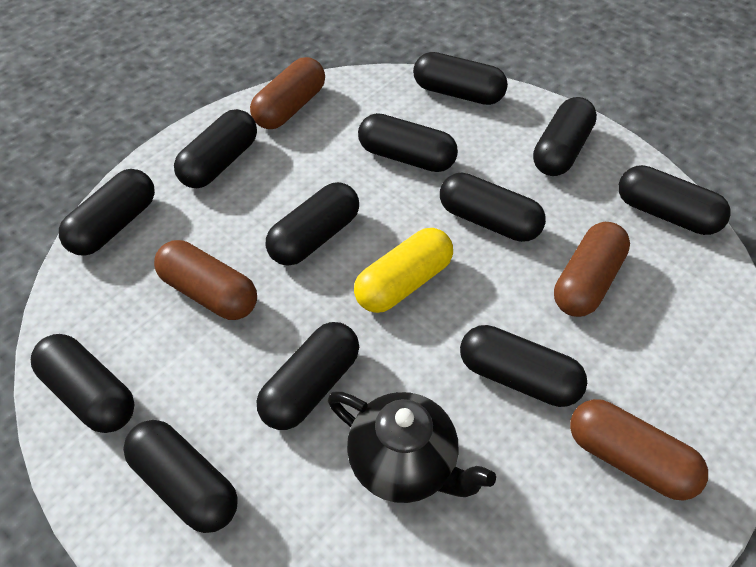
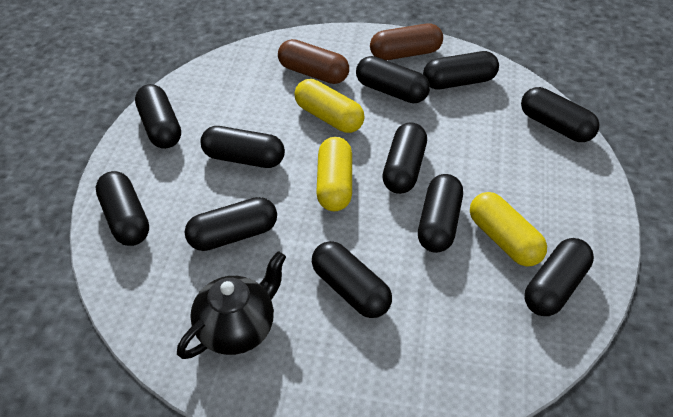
black capsule: [31,334,135,433] [59,169,155,256] [123,420,238,533] [174,109,257,188] [257,322,359,430] [266,182,359,266] [358,113,458,172] [413,52,508,105] [440,172,546,242] [460,325,587,407] [533,97,597,176] [618,165,731,235] = 12 -> [96,171,149,246] [135,84,181,149] [185,197,277,251] [200,126,285,168] [312,241,392,318] [356,56,430,103] [382,122,427,194] [418,174,463,253] [423,51,499,89] [521,87,599,142] [525,238,594,316] = 11
brown capsule: [154,240,257,320] [250,57,325,129] [554,222,630,317] [570,399,708,501] = 4 -> [278,39,349,84] [370,23,443,61] = 2
yellow capsule: [354,228,453,313] = 1 -> [295,79,365,133] [316,137,352,211] [470,192,547,267] = 3

